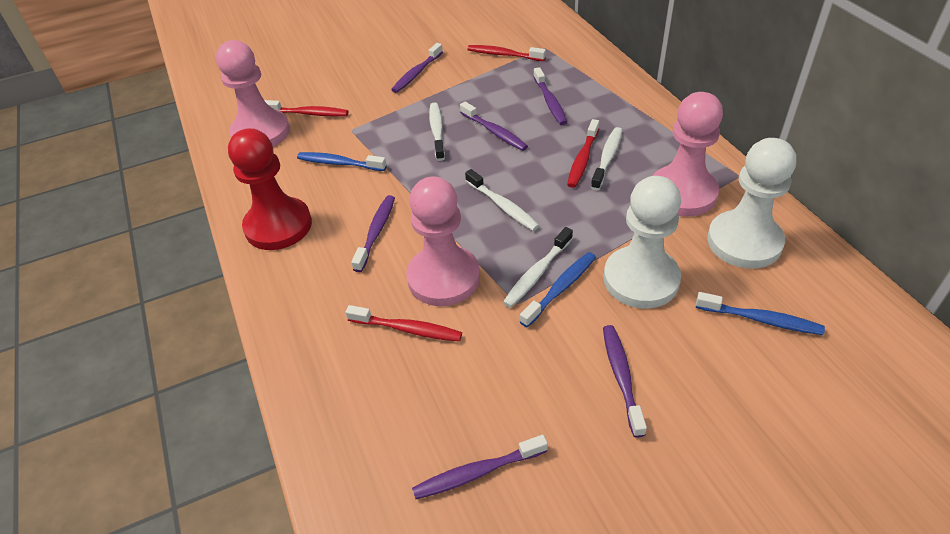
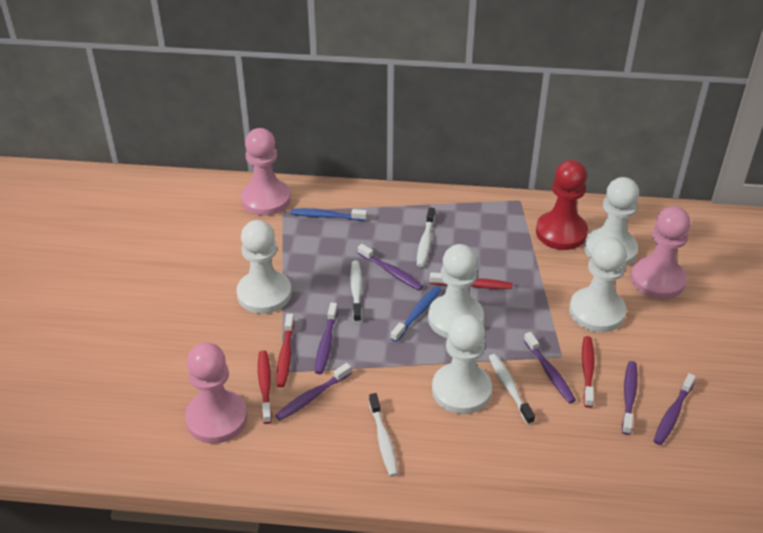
blue toothbrush: [297,152,387,171] [520,252,596,327] [696,292,825,335] = 3 -> [291,208,367,221] [391,286,442,342] = 2
white pawn: [604,176,681,309] [707,138,796,268] = 2 -> [237,220,292,314] [428,244,484,338] [432,314,492,414] [569,237,627,332] [584,177,639,266] = 5

